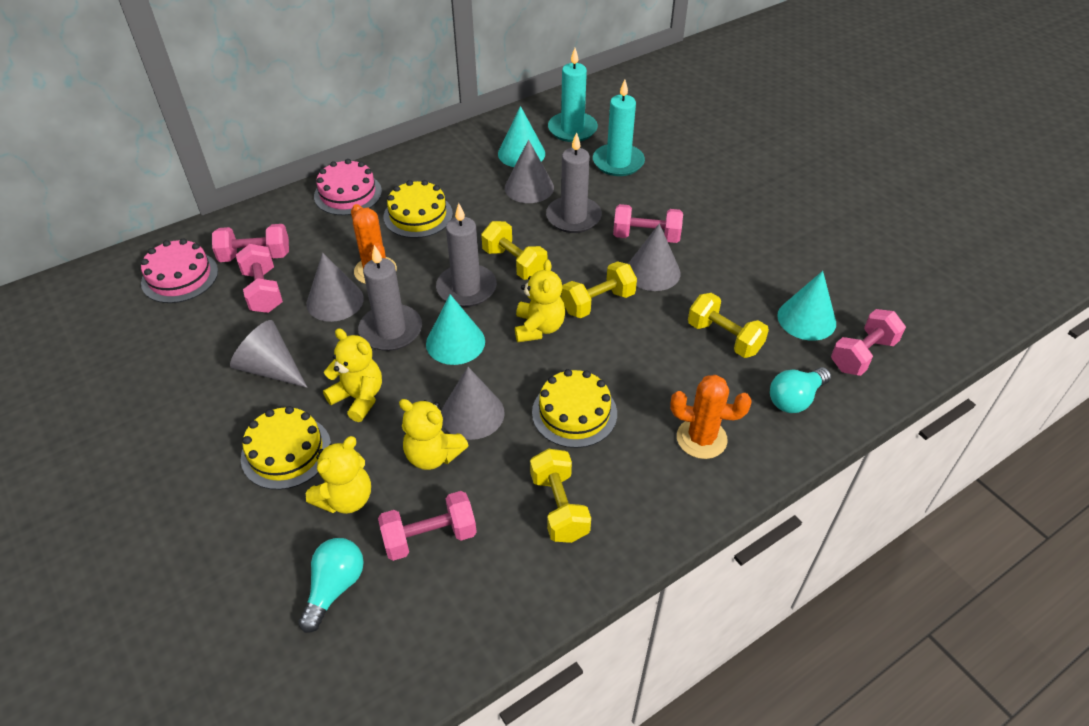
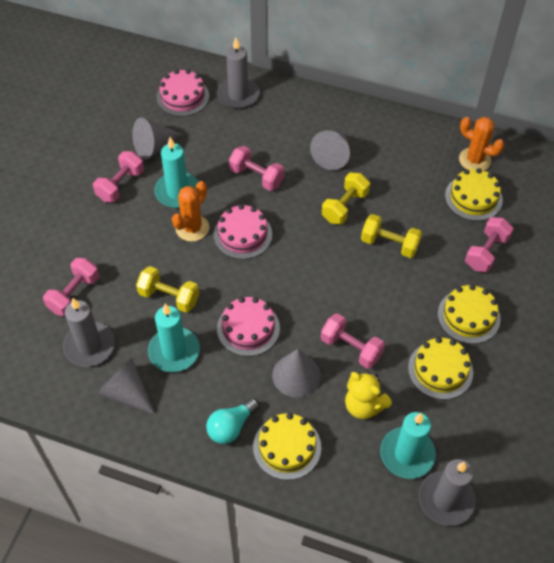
grey cone: [230,320,307,388] [306,253,364,322] [441,367,505,440] [505,140,554,203] [628,223,681,291] = 5 -> [97,358,155,415] [132,118,183,160] [272,349,321,398] [310,130,350,170] = 4
pink cake: [141,239,218,303] [314,159,382,215] = 2 -> [156,69,209,117] [213,204,272,259] [217,297,280,356] = 3
turquoise candle: [548,48,598,142] [593,80,645,176] = 2 -> [148,304,200,372] [154,137,199,208] [380,412,436,479] = 3
turquoise cone: [426,294,485,365] [498,106,545,167] [777,271,836,341] = 3 -> none = 0
turquoise light bulb: [298,538,364,633] [770,367,831,413] = 2 -> [206,398,259,444] = 1
yellow cake: [241,406,331,490] [384,180,453,238] [532,369,617,448] = 3 -> [253,413,321,480] [408,337,473,400] [438,284,501,344] [445,168,503,221] = 4
yellow dumbbell: [481,221,547,280] [530,449,591,543] [561,261,637,318] [688,293,769,358] = 4 -> [136,266,199,313] [322,173,370,225] [361,214,422,258] = 3
yellow teddy bear: [306,436,371,514] [323,328,382,422] [399,399,469,470] [515,260,565,342] = 4 -> [345,372,392,419] = 1

